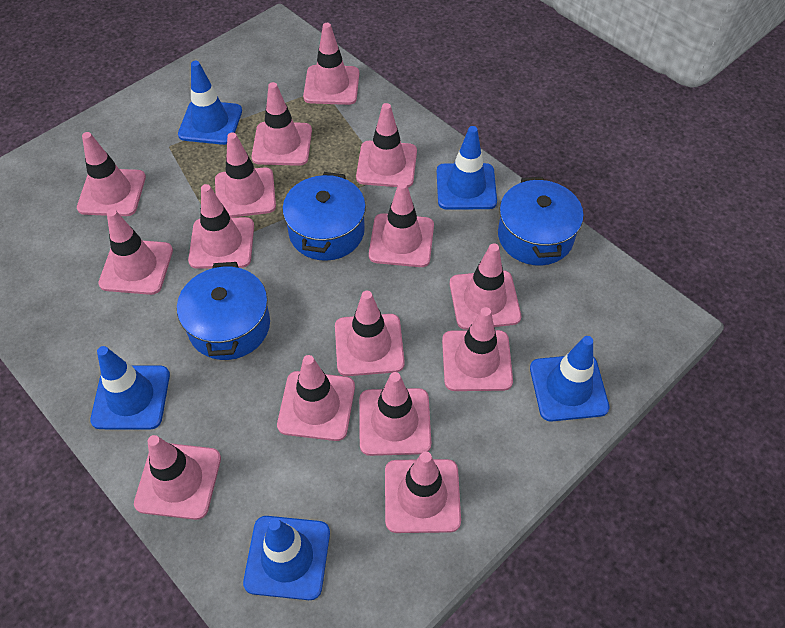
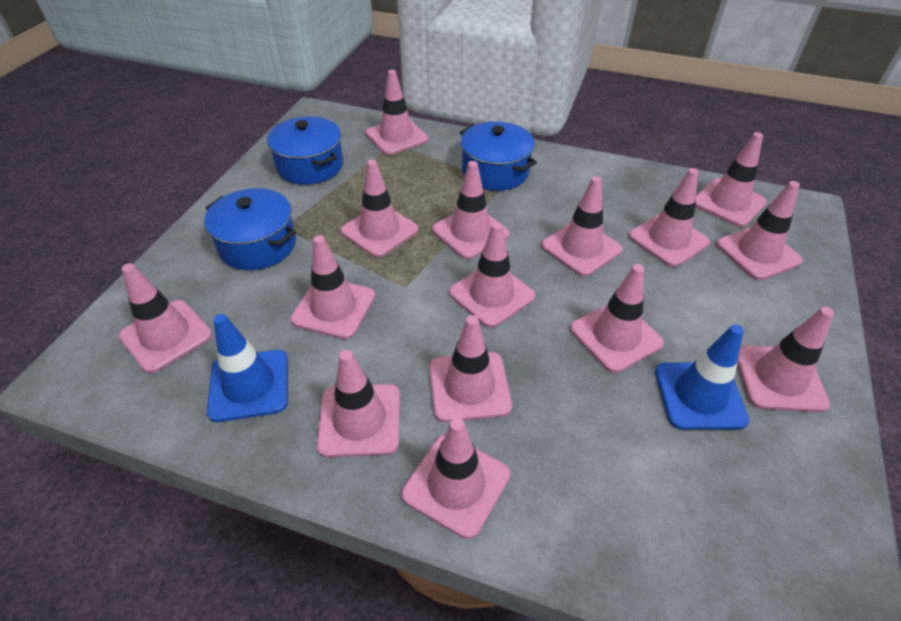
blue traffic cone: [90,346,170,430] [178,61,242,145] [243,516,330,600] [437,126,497,210] [530,336,609,422] = 5 -> [207,314,288,422] [655,324,749,430] = 2

